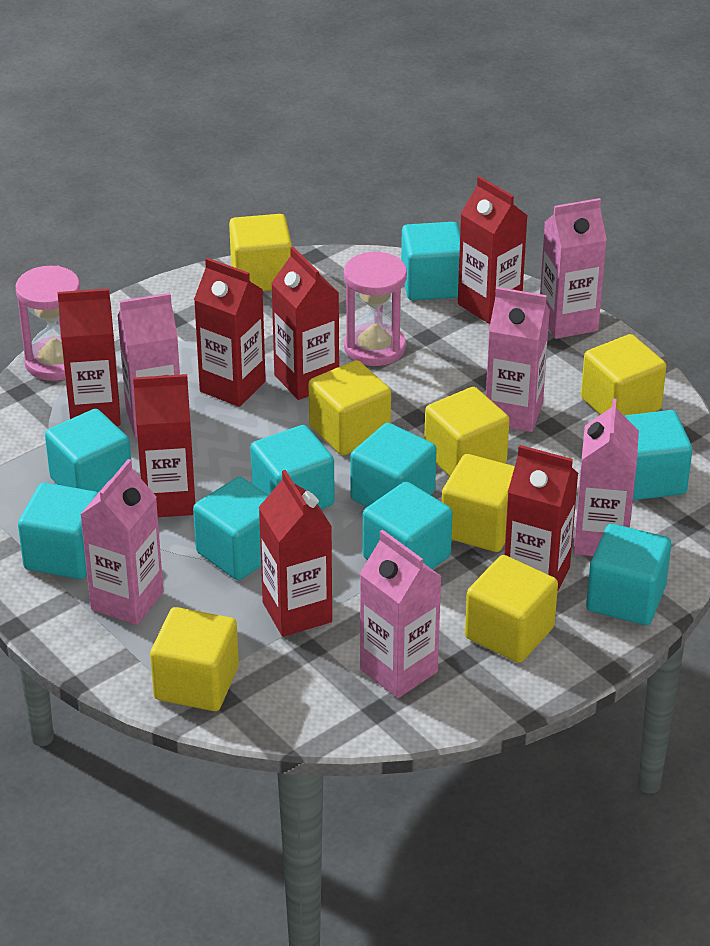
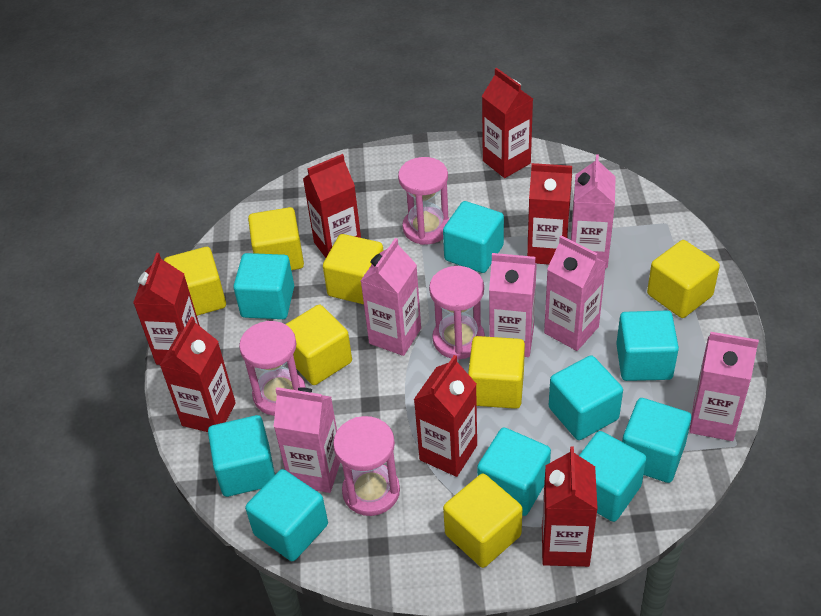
pink hourglass: [16,266,80,381] [344,251,407,366] = 2 -> [239,321,306,416] [333,416,400,516] [398,157,449,245] [429,266,485,360] = 4

